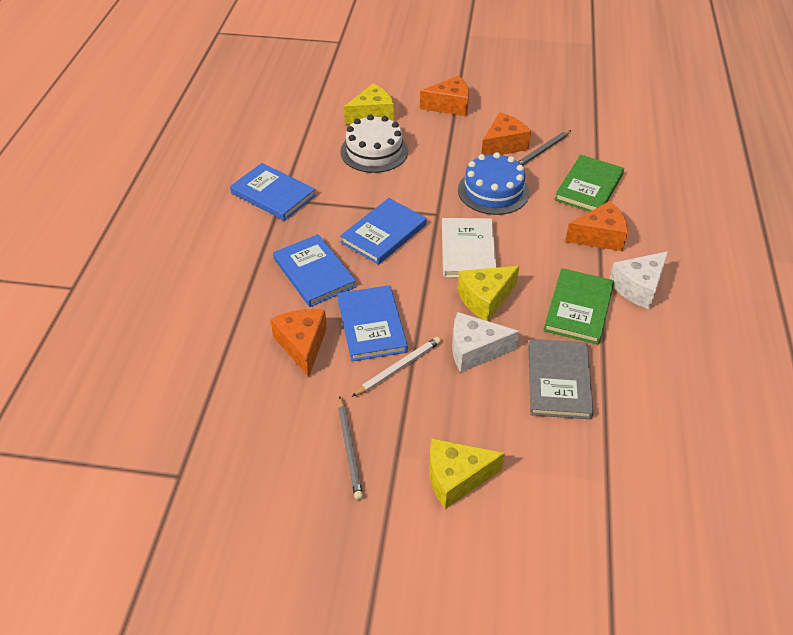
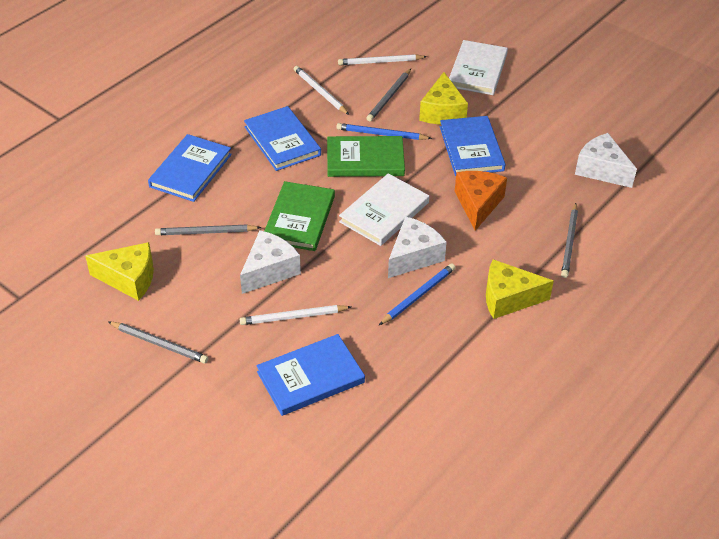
blue cake: [458,152,530,215] = 1 -> none = 0
blue pencil: none = 0 -> [336,123,432,140] [379,264,456,325] = 2
grey book: [529,339,594,419] = 1 -> none = 0
grey pencil: [338,396,363,500] [518,130,571,165] = 2 -> [108,322,208,363] [155,225,261,235] [367,69,411,121] [561,203,578,278] = 4
orange cheese: [270,309,327,377] [420,76,469,116] [481,112,531,155] [565,201,628,251] = 4 -> [455,171,507,231] = 1
white book: [442,218,496,277] = 1 -> [339,173,429,246] [449,40,508,95] = 2
white cake: [340,115,408,173] = 1 -> none = 0
white cheese: [452,312,519,372] [609,251,669,310] = 2 -> [240,230,301,294] [388,216,447,278] [575,133,637,188] = 3
white pencil: [352,337,441,397] = 1 -> [239,305,351,325] [294,66,349,115] [338,54,427,65] = 3

